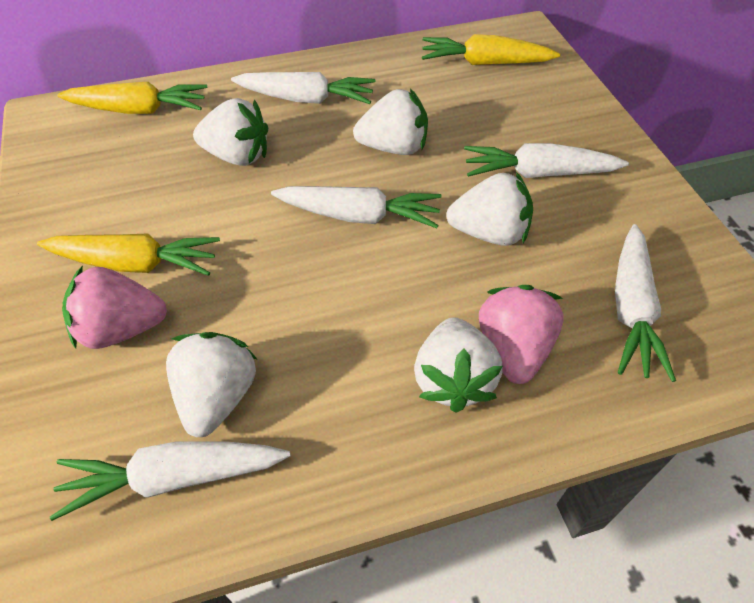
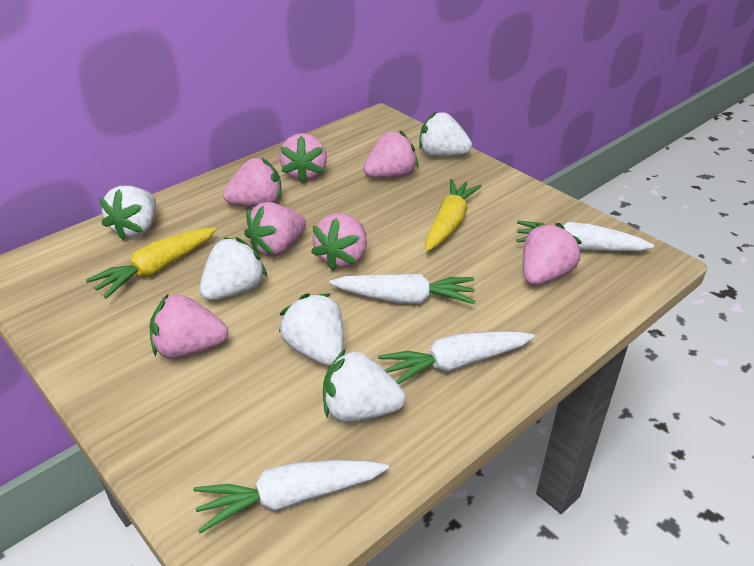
pink strawberry: [62,265,167,349] [479,285,564,384] = 2 -> [149,293,229,359] [223,157,282,207] [244,202,306,257] [279,133,327,183] [311,213,367,271] [363,130,418,178] [523,223,582,285] = 7
white carrot: [50,441,290,521] [231,72,375,104] [271,186,442,228] [464,143,629,178] [615,224,676,382] = 5 -> [193,460,389,533] [329,273,475,304] [378,331,535,384] [516,221,654,251] = 4
yellow carrot: [37,233,220,276] [57,82,207,114] [422,34,560,65] = 3 -> [86,228,217,299] [425,179,482,251] = 2

